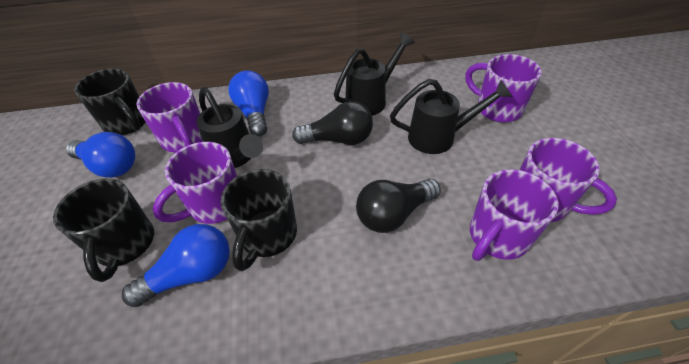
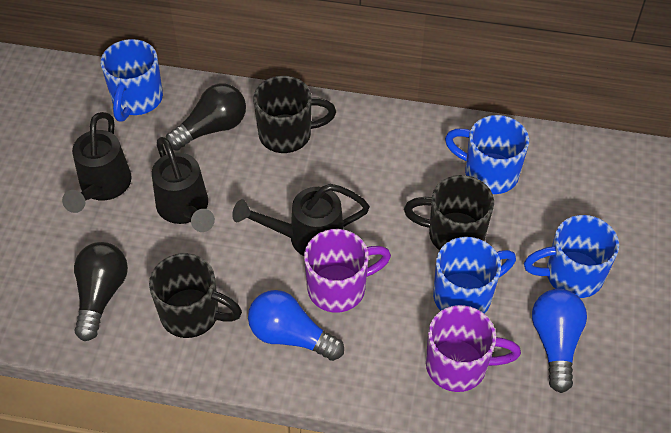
blue light bulb: [66,132,135,178] [122,224,230,307] [228,70,269,137] = 3 -> [248,290,344,361] [532,289,587,393] = 2
blue mug: none = 0 -> [101,39,163,121] [433,237,516,313] [445,115,529,194] [524,215,619,298] = 4
purple mug: [136,82,202,152] [152,142,237,224] [465,54,542,122] [470,169,559,261] [520,138,617,222] = 5 -> [304,229,391,313] [426,305,521,392] = 2

